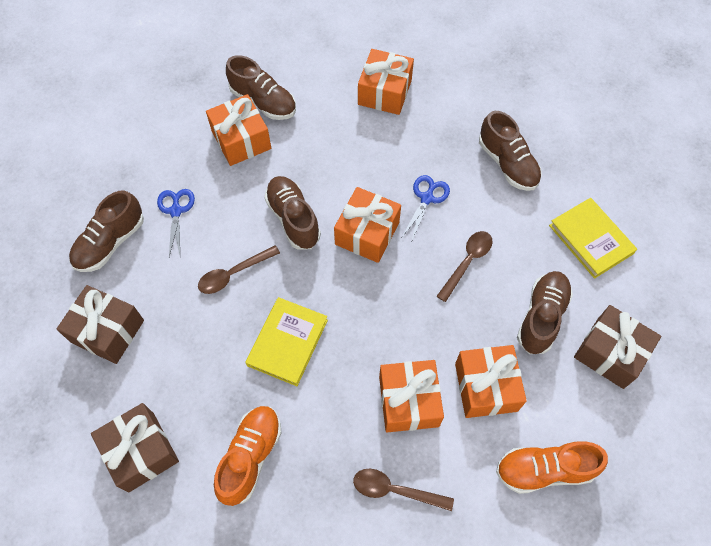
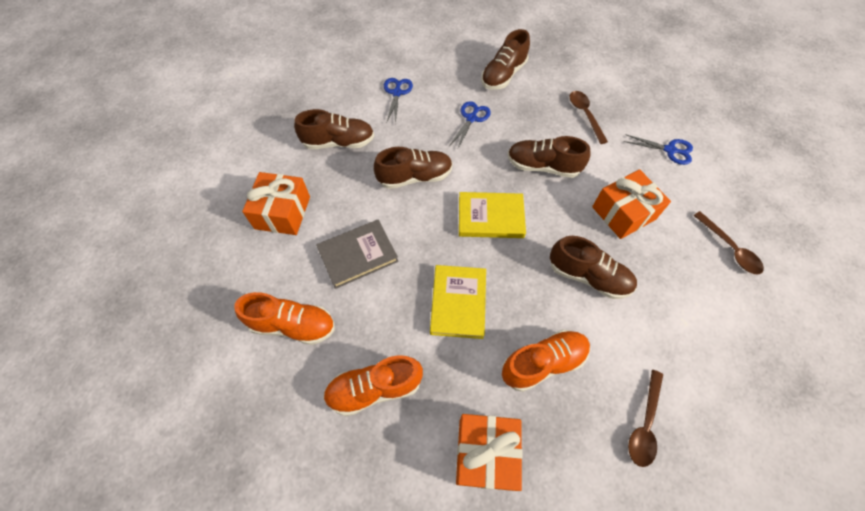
blue scissors: [157,189,195,257] [402,175,450,240] = 2 -> [384,78,413,124] [449,101,491,150] [624,134,693,165] = 3
brown gift: [57,285,144,364] [91,403,179,493] [574,305,661,389] = 3 -> none = 0
grey book: none = 0 -> [316,220,398,289] = 1
orange gift: [206,94,271,166] [334,187,401,263] [358,49,414,115] [379,360,444,432] [455,345,527,418] = 5 -> [242,172,310,235] [456,414,523,491] [592,169,671,239] = 3
orange shoe: [214,406,281,506] [496,442,608,494] = 2 -> [234,292,335,345] [323,355,423,416] [502,330,590,392] = 3

